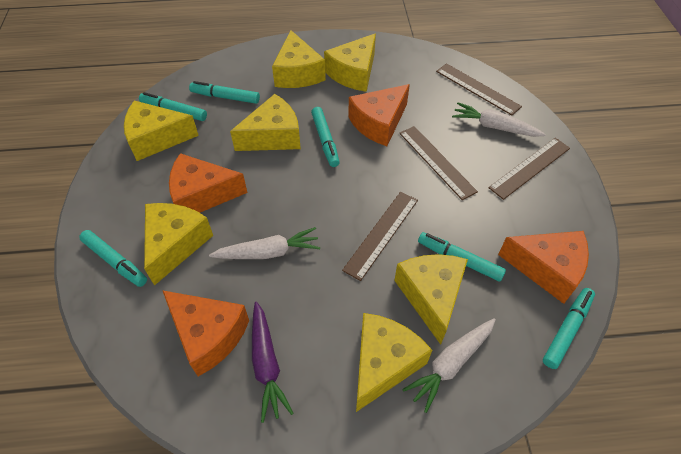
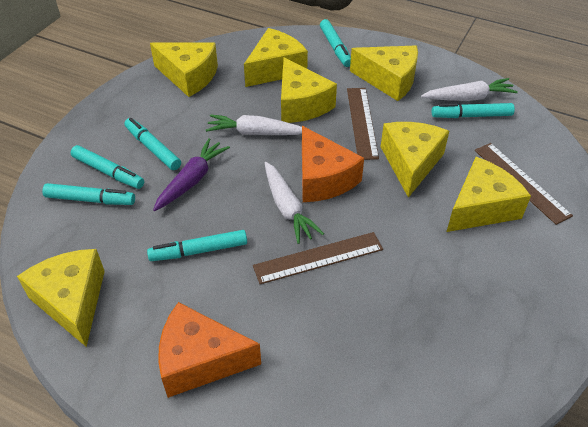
brown ruler: [342,192,418,281] [399,126,478,200] [436,63,522,115] [488,138,570,200] = 4 -> [253,232,383,284] [347,88,379,160] [475,143,573,225] = 3
orange cheese: [162,290,249,376] [169,153,247,213] [348,84,410,146] [498,231,589,304] = 4 -> [158,302,261,398] [302,126,364,202] = 2

